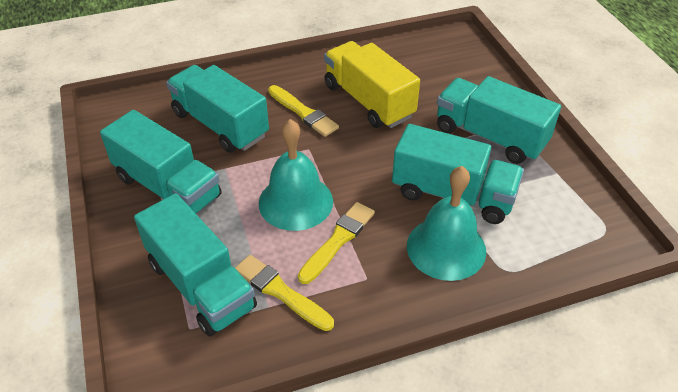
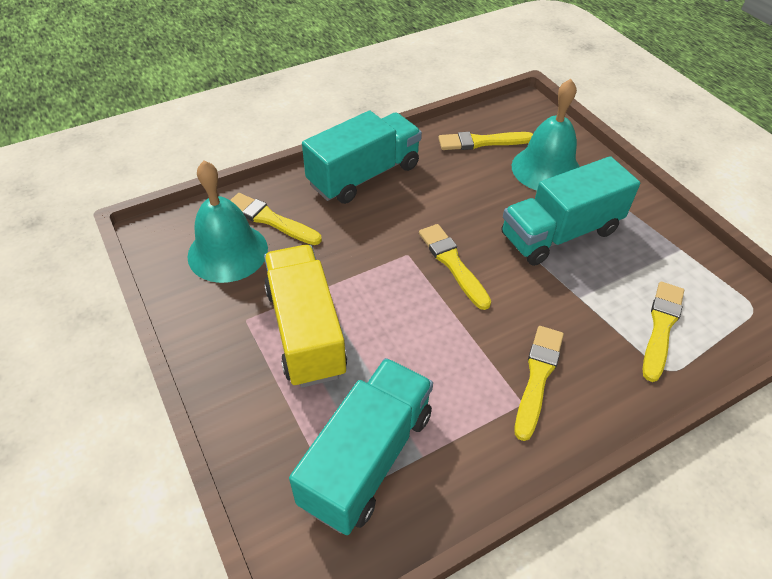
turquoise truck: [100,110,221,214] [134,193,257,337] [166,65,269,153] [392,124,524,224] [437,76,561,164] = 5 -> [289,358,433,535] [302,111,422,204] [502,156,640,266] = 3
yellow brush: [235,255,334,331] [268,85,339,137] [298,202,375,284] = 3 -> [230,193,322,245] [419,224,491,310] [438,132,533,150] [515,326,564,441] [643,282,684,382] = 5

